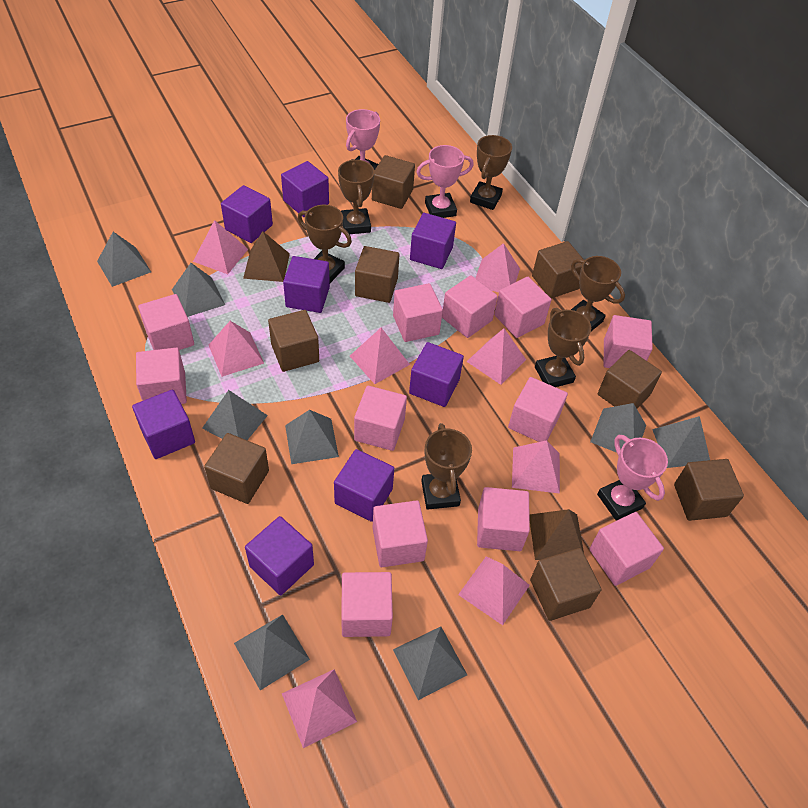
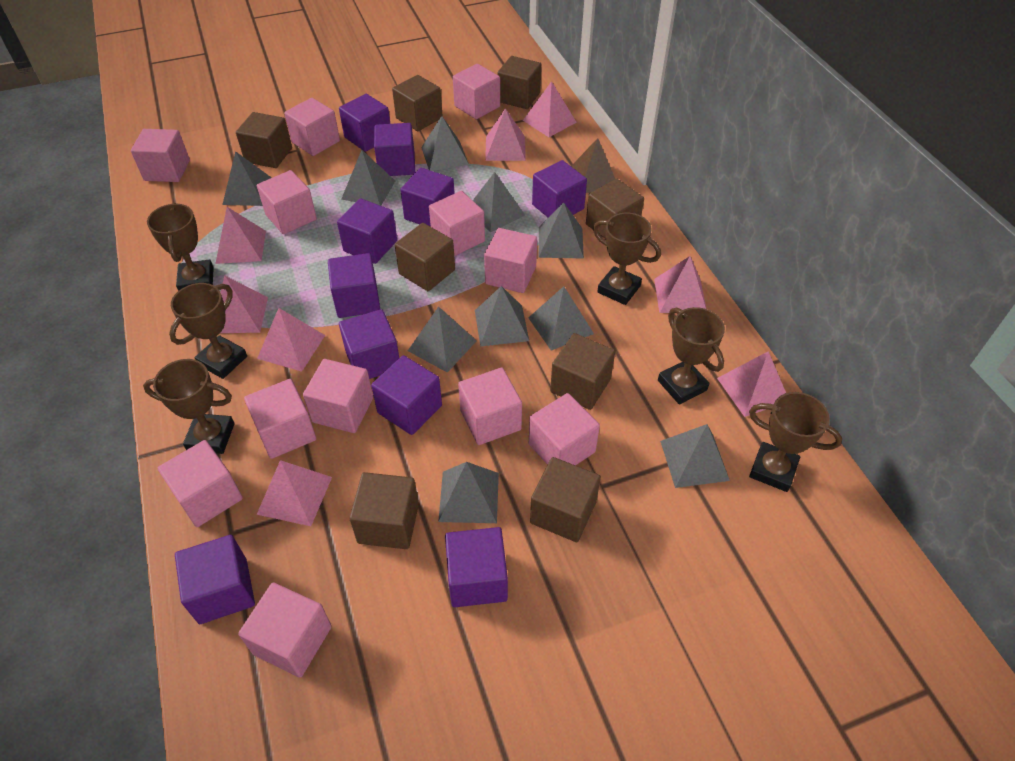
brown pyramid: [243,231,290,282] [529,509,584,560] = 2 -> [571,138,615,193] = 1
grey pyramid: [97,232,151,287] [172,263,225,317] [202,390,268,440] [234,614,310,690] [285,410,339,464] [393,627,467,700] [590,403,646,453] [652,416,710,468] = 8 -> [222,151,272,206] [341,150,395,206] [408,306,477,373] [421,116,469,171] [438,462,499,523] [473,172,525,233] [475,286,529,346] [528,286,594,350] [539,202,584,259] [660,424,730,488] = 10
pink trophy: [346,109,380,171] [417,145,474,218] [597,435,668,521] = 3 -> none = 0
purple cube: [132,389,195,459] [221,185,273,243] [245,516,314,595] [281,161,329,217] [283,256,330,313] [334,449,394,522] [409,342,464,407] [410,213,456,269] = 8 -> [175,535,255,624] [328,253,380,318] [337,198,397,264] [339,94,390,152] [339,309,399,379] [371,355,442,435] [374,123,415,176] [400,168,455,227] [445,527,508,607] [532,160,587,218] = 10

